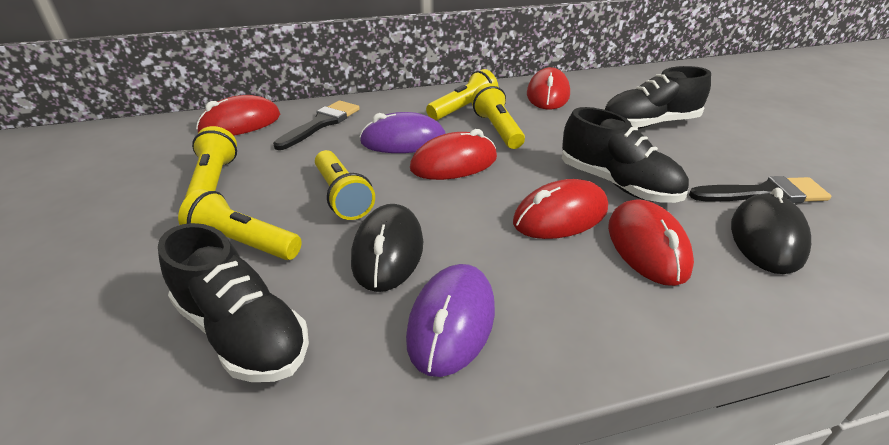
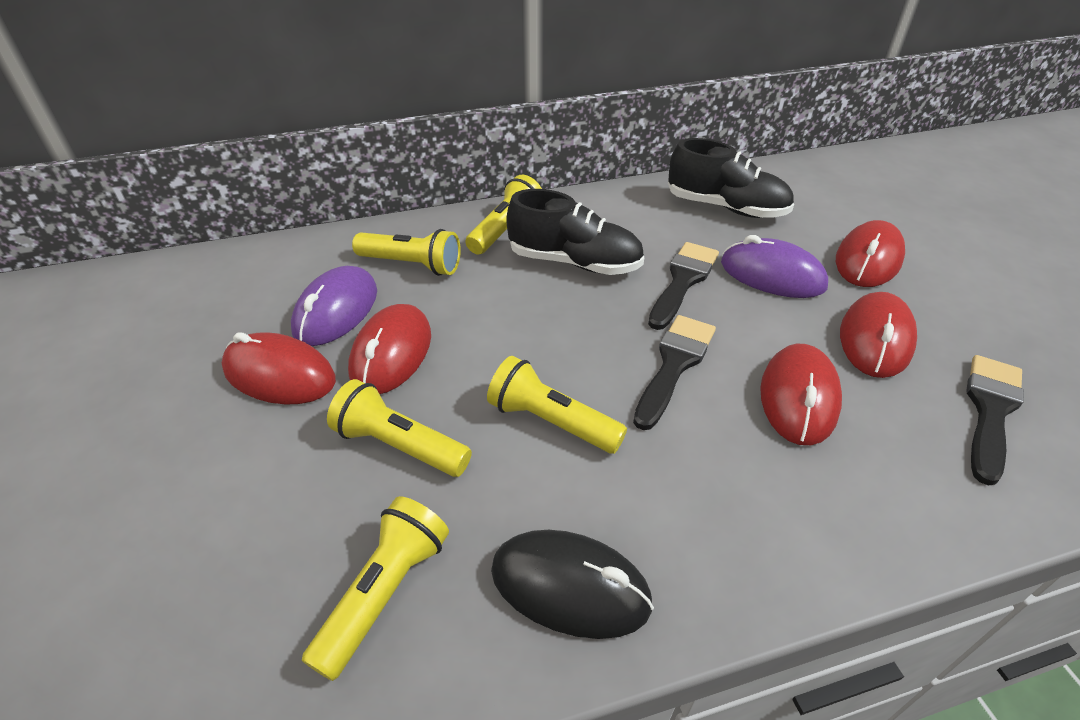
black brush: [273,100,360,150] [689,176,831,203] = 2 -> [633,315,716,430] [648,242,719,330] [966,355,1024,486] = 3
black mouse: [351,204,423,292] [731,188,811,274] = 2 -> [491,530,654,639] = 1
black shoe: [158,223,309,382] [562,107,689,203] [603,66,711,129] = 3 -> [506,189,644,275] [668,138,794,218] = 2

